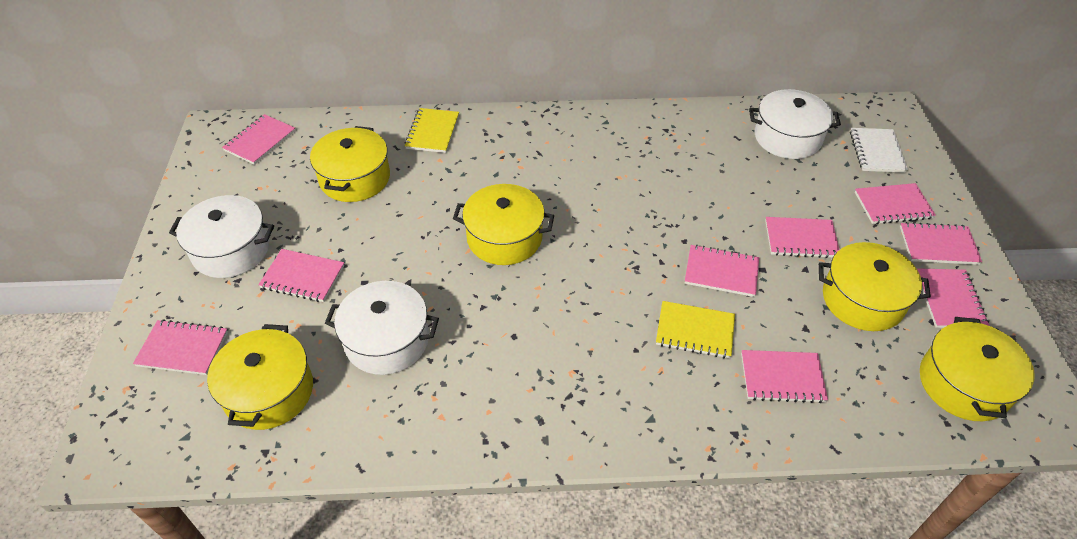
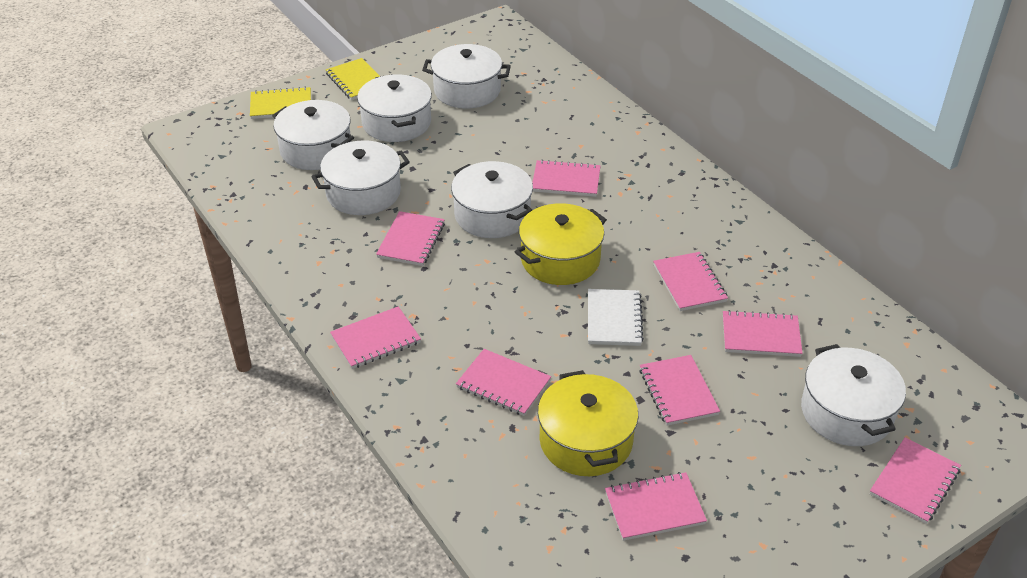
white pot: [169,195,274,278] [325,281,439,375] [749,89,841,159] = 3 -> [272,100,354,170] [311,140,410,215] [357,74,432,142] [422,44,511,108] [451,161,533,238] [801,344,906,446] = 6
yellow pot: [207,324,313,430] [310,126,390,202] [453,184,554,265] [819,242,931,331] [920,317,1035,421] = 5 -> [515,203,607,285] [538,370,638,476] = 2

